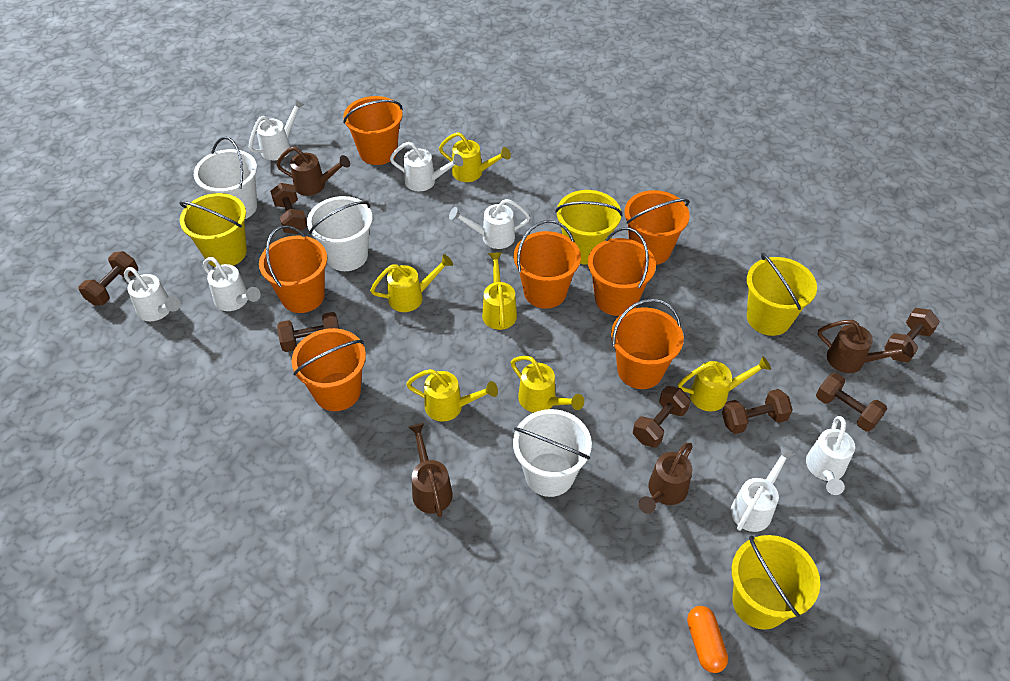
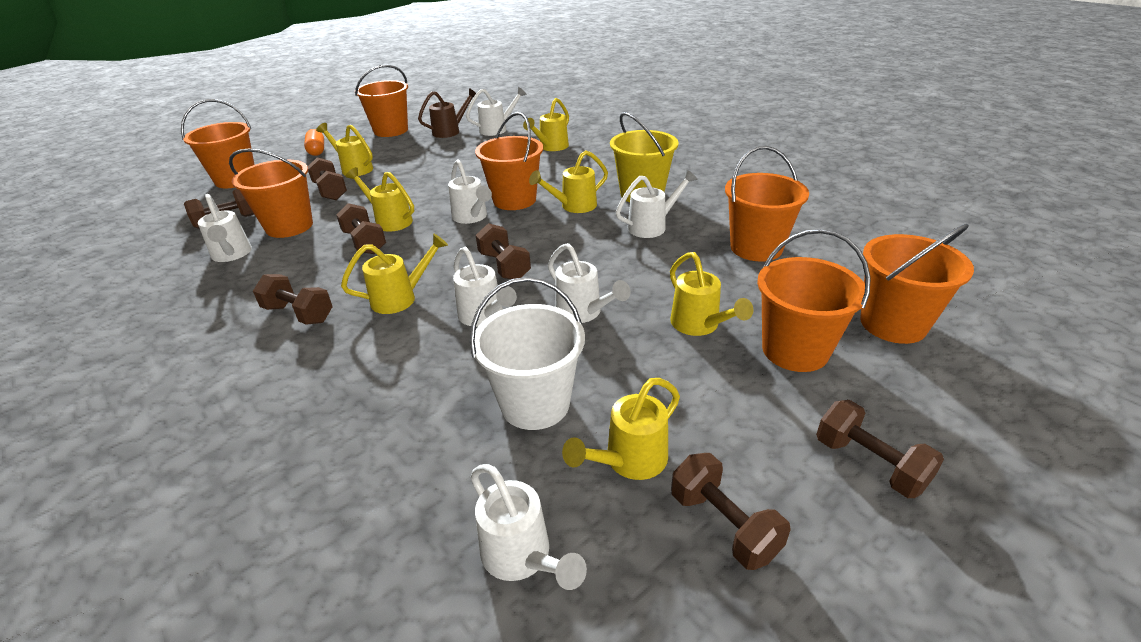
brown watering can: [276,146,350,196] [408,423,453,517] [639,443,693,514] [818,320,914,373] = 4 -> [418,88,476,138] = 1
white bucket: [194,136,257,219] [307,196,373,271] [513,409,592,497] = 3 -> [470,277,585,430] = 1
yellow bucket: [179,193,247,267] [555,190,623,265] [732,535,820,630] [747,253,817,336] = 4 -> [610,112,679,202] = 1
yellow watering can: [370,254,453,312] [406,369,498,422] [439,132,511,182] [482,252,517,330] [511,356,584,413] [678,356,771,411] = 6 -> [316,123,373,176] [341,233,448,314] [345,167,414,232] [523,98,569,151] [529,150,608,213] [562,378,680,480] [670,252,753,336] = 7

